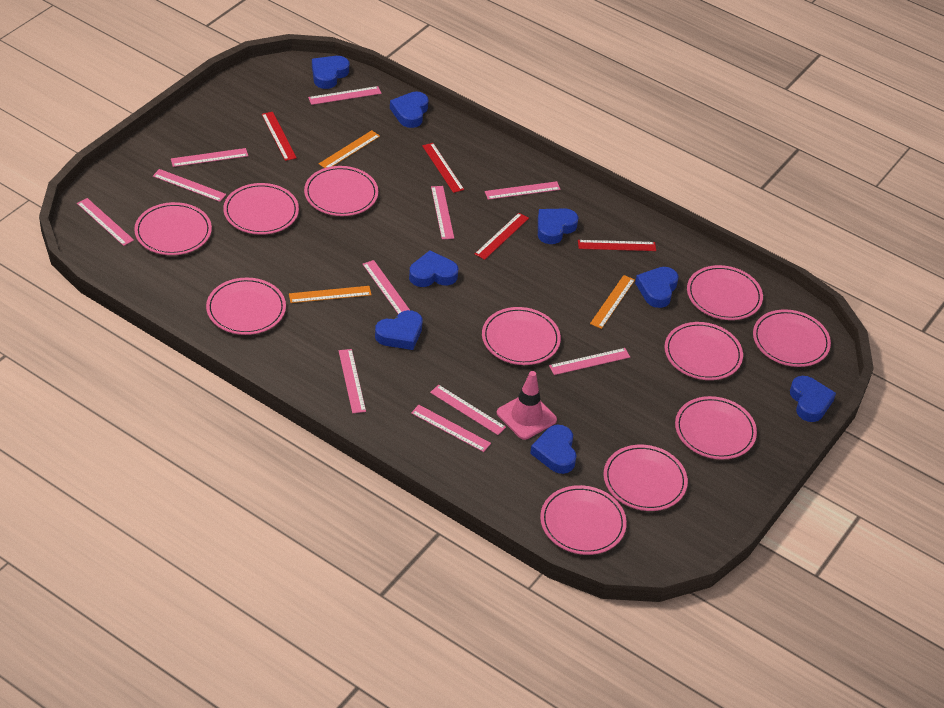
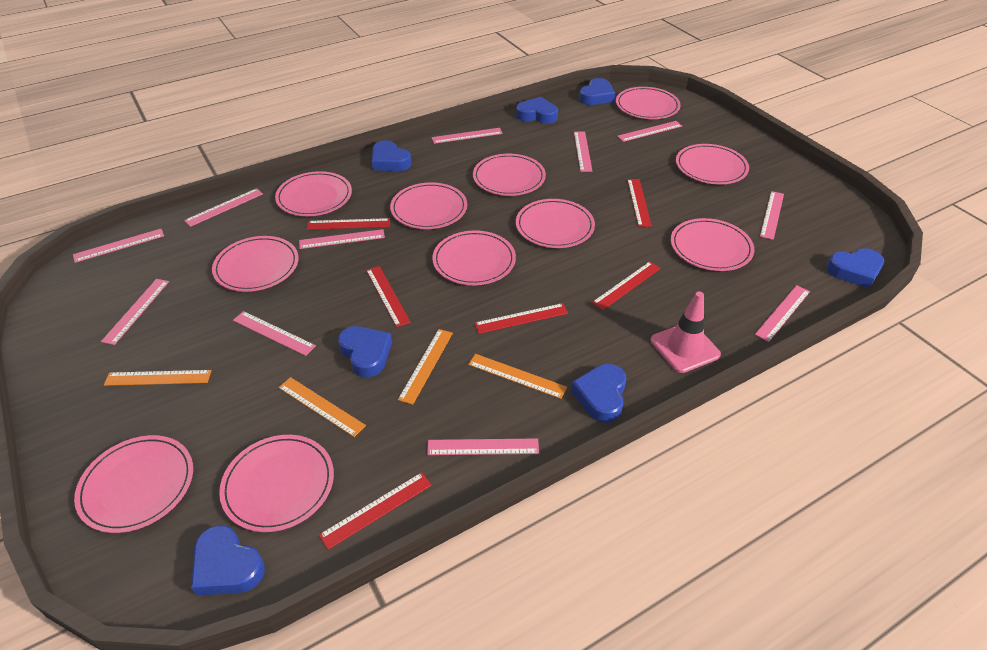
blue heart: [312,56,349,89] [375,310,423,350] [390,91,429,128] [409,250,458,287] [530,425,576,474] [538,209,579,244] [635,267,678,308] [790,376,836,422] = 8 -> [191,525,265,596] [338,326,392,377] [372,140,412,171] [516,97,558,124] [571,364,626,423] [579,78,615,105] [826,248,884,288] = 7
orange ruler: [289,286,372,303] [319,130,380,168] [590,275,635,329] = 3 -> [104,370,212,386] [278,377,366,437] [398,329,453,405] [468,354,567,399] = 4
red ruler: [262,112,297,161] [422,143,464,193] [475,213,529,260] [578,240,656,251] = 4 -> [307,218,390,230] [319,472,432,550] [366,266,411,327] [474,303,568,334] [592,261,661,310] [627,179,652,227] = 6

